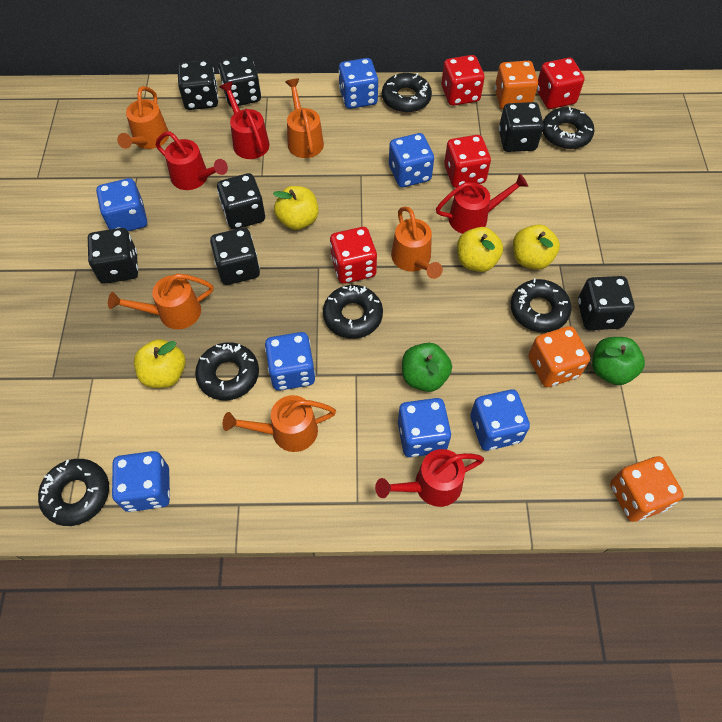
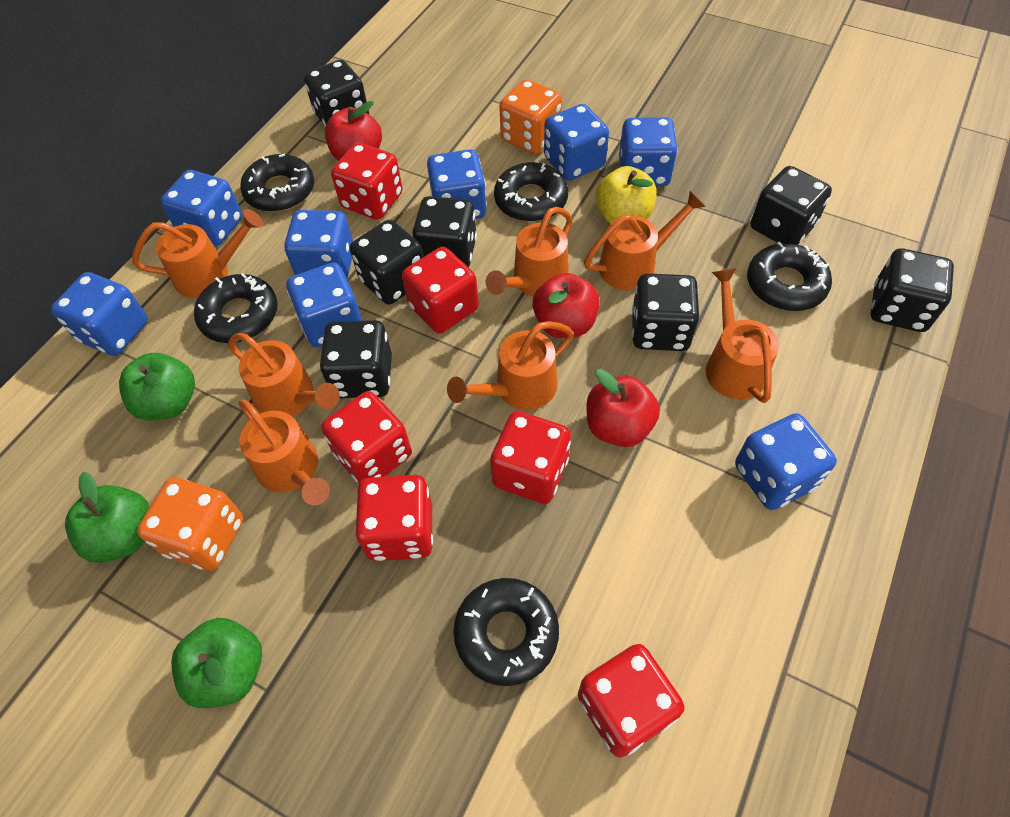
black donut: [38,459,109,526] [195,342,259,400] [323,285,383,339] [382,73,432,113] [511,279,572,333] [542,107,594,149] = 6 -> [194,273,278,343] [240,153,314,212] [453,578,559,686] [494,162,568,221] [747,242,832,311] = 5
blue dice: [96,178,147,231] [112,451,170,512] [265,332,315,391] [338,58,378,109] [389,133,434,187] [398,398,451,457] [470,389,530,451] = 7 -> [51,272,148,356] [160,170,242,247] [284,210,353,278] [286,262,362,347] [427,149,487,219] [544,104,609,181] [619,117,678,186] [735,413,837,510] = 8
green apple: [402,343,452,392] [592,337,645,385] = 2 -> [65,472,150,563] [119,353,195,421] [171,618,262,708] = 3
orange dice: [495,61,538,110] [528,326,590,387] [610,456,684,522] = 3 -> [137,477,243,571] [499,79,562,154] = 2
orange watering can: [108,274,214,329] [117,86,169,149] [223,395,336,452] [285,79,324,158] [391,207,443,279] = 5 -> [132,209,263,298] [228,333,340,416] [239,399,330,505] [447,321,574,410] [486,207,573,296] [584,191,706,290] [706,268,779,403] = 7
red apple: none = 0 -> [325,101,382,161] [532,273,600,338] [587,369,660,447] = 3
red dice: [330,227,377,284] [441,55,485,106] [444,135,491,188] [536,58,585,109] = 4 -> [321,391,412,483] [331,143,403,220] [355,475,433,561] [402,247,479,333] [490,411,571,504] [578,644,684,758] = 6
red watering can: [156,132,228,190] [220,81,269,159] [375,449,484,507] [436,173,528,234] = 4 -> none = 0
yellow apple: [134,339,186,388] [273,186,319,230] [457,227,503,272] [513,224,560,270] = 4 -> [596,166,657,223] = 1

